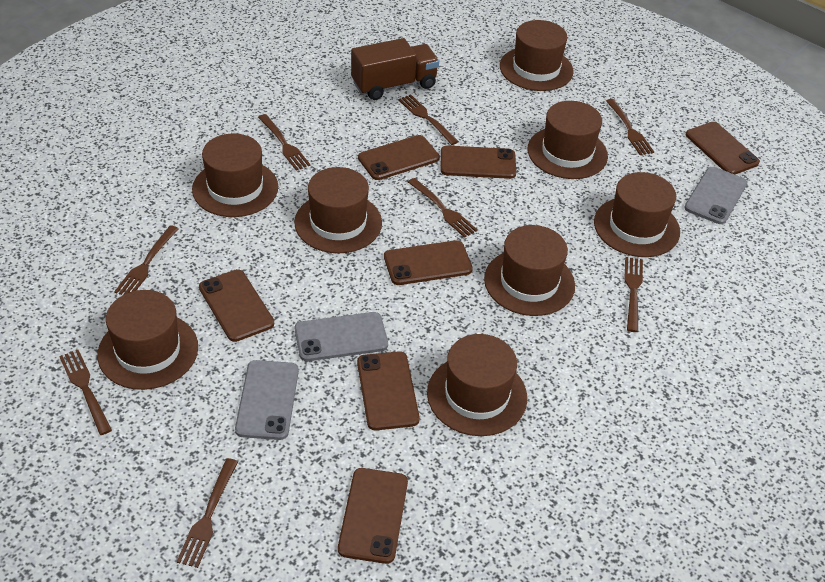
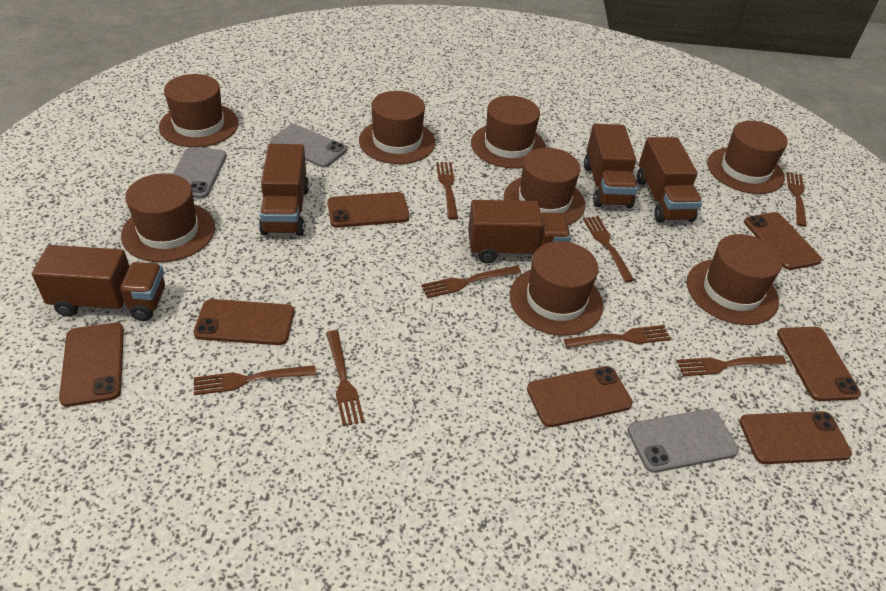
brown truck: [351,38,439,100] = 1 -> [32,245,165,321] [259,144,309,236] [468,200,571,263] [584,124,638,208] [637,137,702,223] = 5

